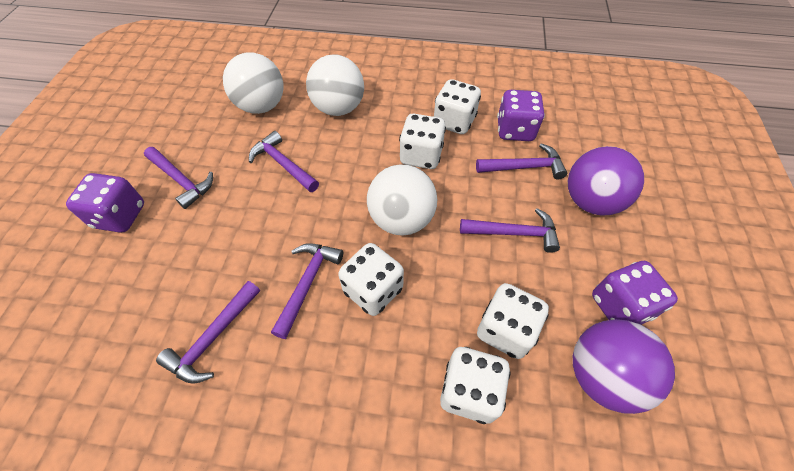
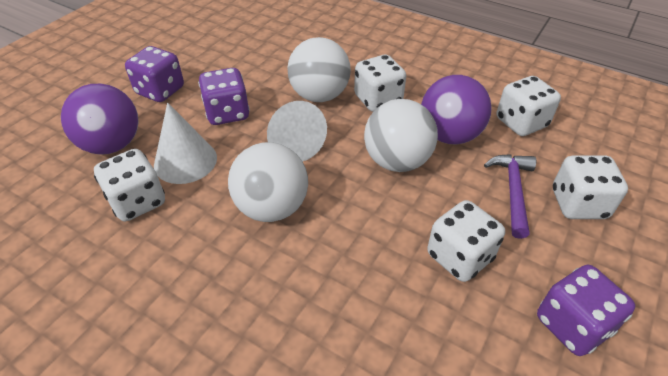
purple hammer: [144,147,213,209] [156,281,260,384] [249,131,319,192] [271,243,343,339] [460,208,560,253] [476,143,567,179] = 6 -> [484,154,536,239] = 1
white cone: none = 0 -> [154,102,217,184] [267,101,327,162] = 2

